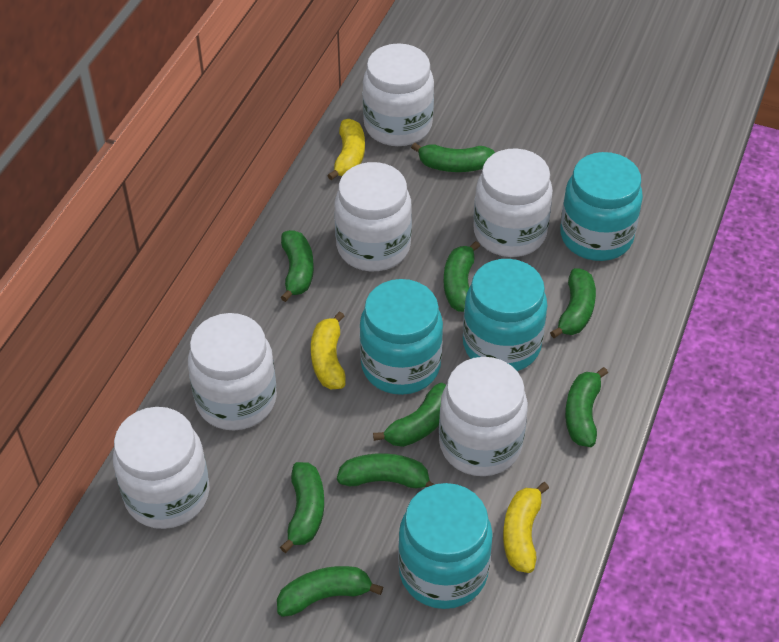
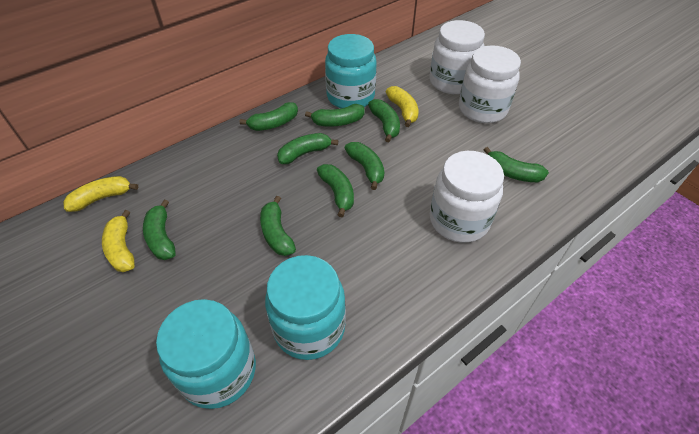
turquoise jar: [360,279,443,395] [398,483,493,609] [463,259,547,371] [560,152,643,261] = 4 -> [156,299,256,409] [265,255,346,360] [325,34,377,108] = 3
white jar: [113,407,210,529] [188,313,277,430] [335,162,412,271] [363,43,434,146] [439,357,528,476] [473,148,553,257] = 6 -> [429,20,485,94] [430,151,504,243] [459,45,521,123] = 3

